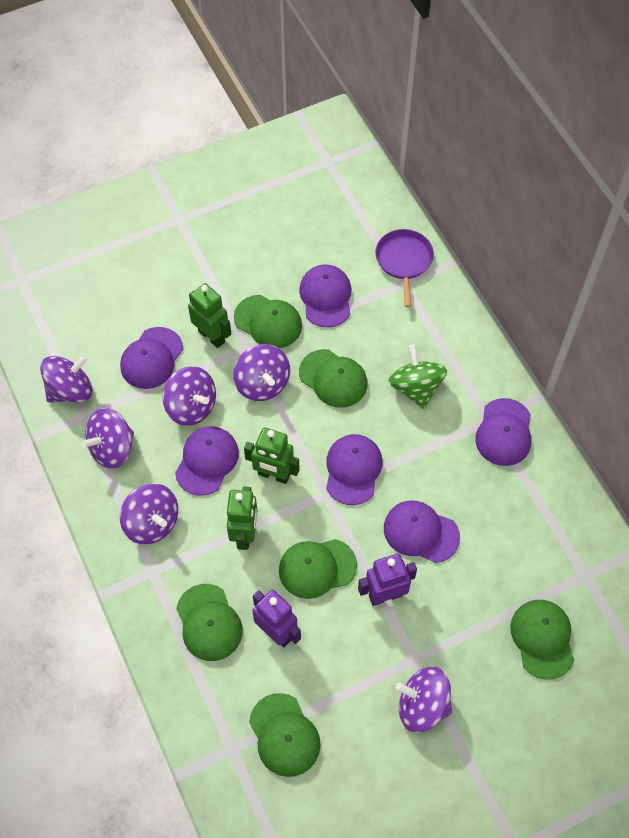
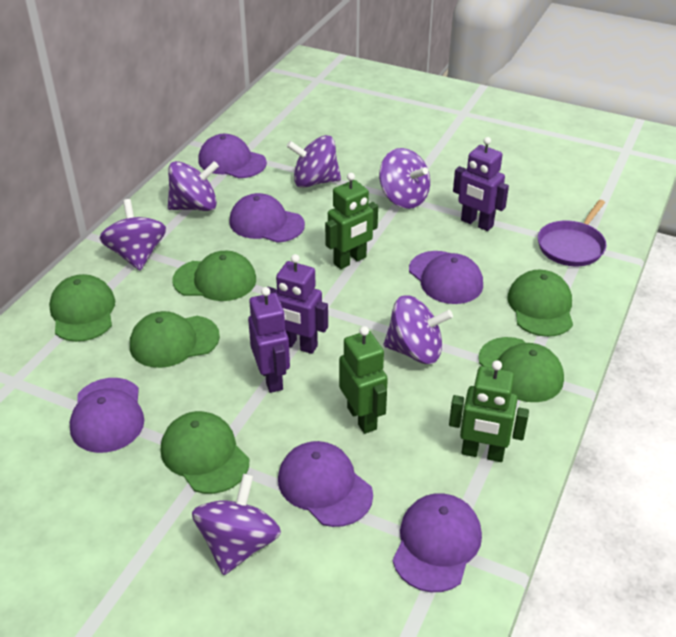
green spinning top: [388,344,447,409] = 1 -> none = 0
purple robot: [252,590,301,647] [358,553,417,606] = 2 -> [248,287,290,393] [268,254,328,354] [453,137,509,231] = 3

